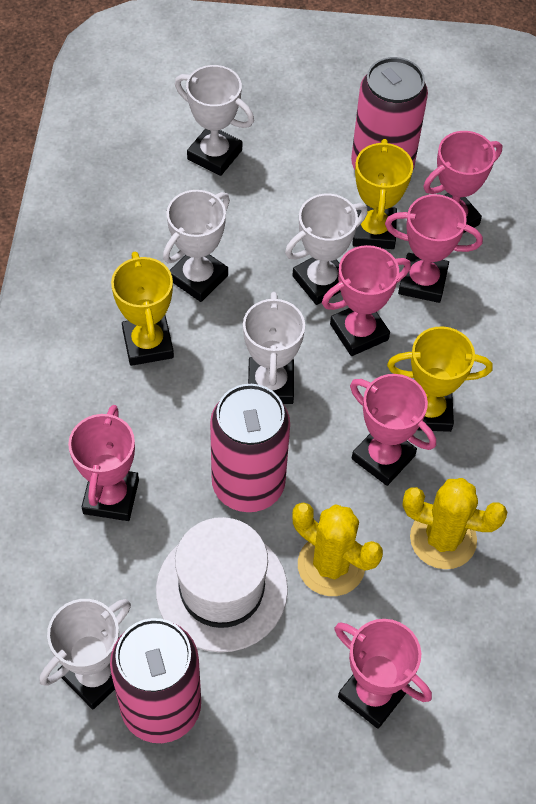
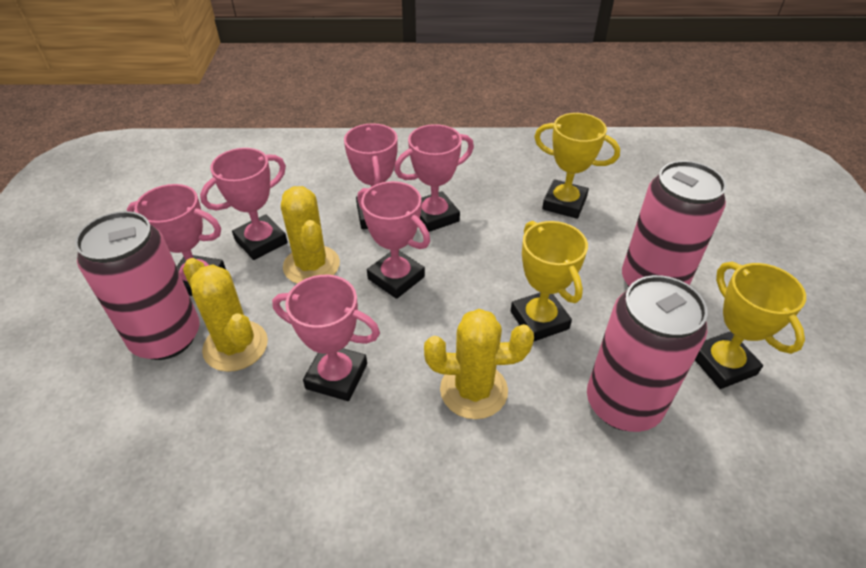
white hat: [156,517,288,652] = 1 -> none = 0
white trophy: [40,599,131,709] [163,190,230,302] [175,65,254,176] [243,292,305,404] [285,194,368,305] = 5 -> none = 0
yellow cactus: [293,502,383,596] [403,478,507,569] = 2 -> [183,258,268,372] [281,186,340,284] [424,309,534,419] = 3

